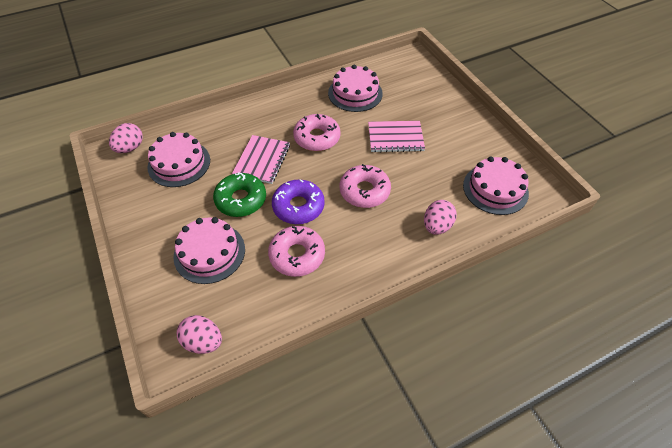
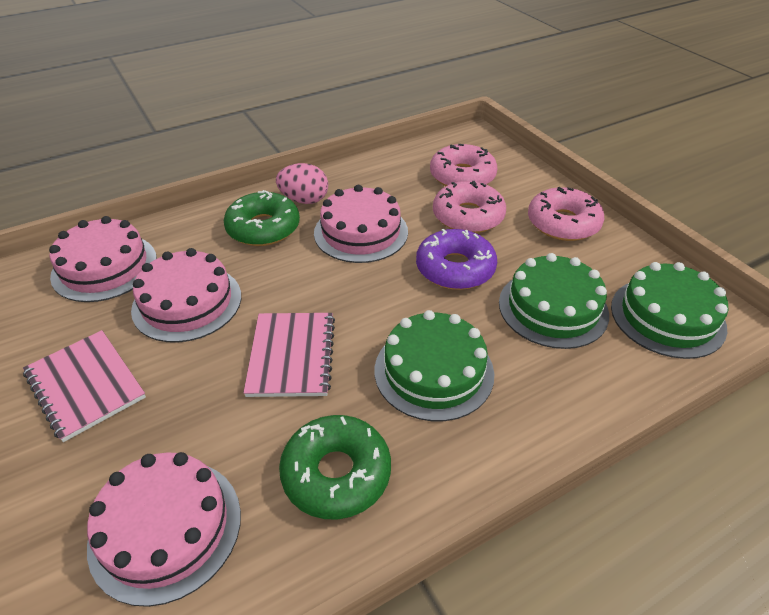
green cake: none = 0 -> [375,310,494,421] [499,253,609,349] [611,262,728,359] = 3
green donut: [213,172,266,217] = 1 -> [223,190,300,246] [279,415,391,520] = 2
pink egg: [109,123,143,153] [177,315,222,354] [424,200,457,235] = 3 -> [276,163,328,204] = 1

